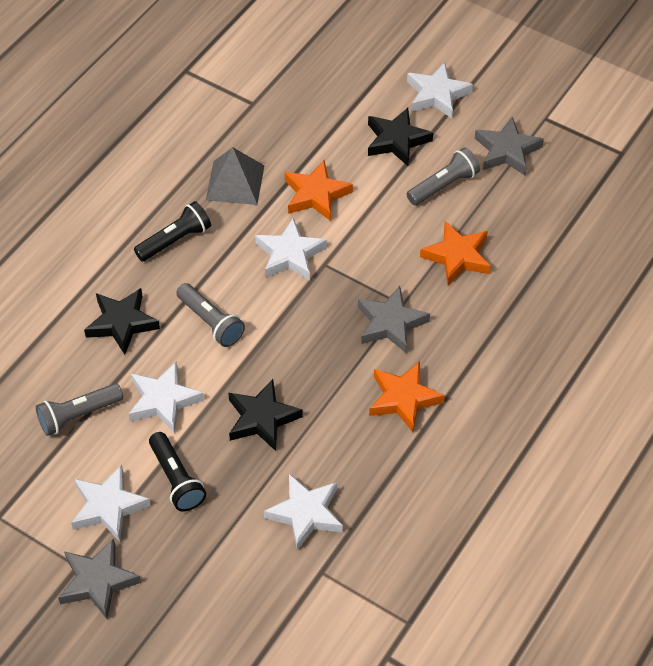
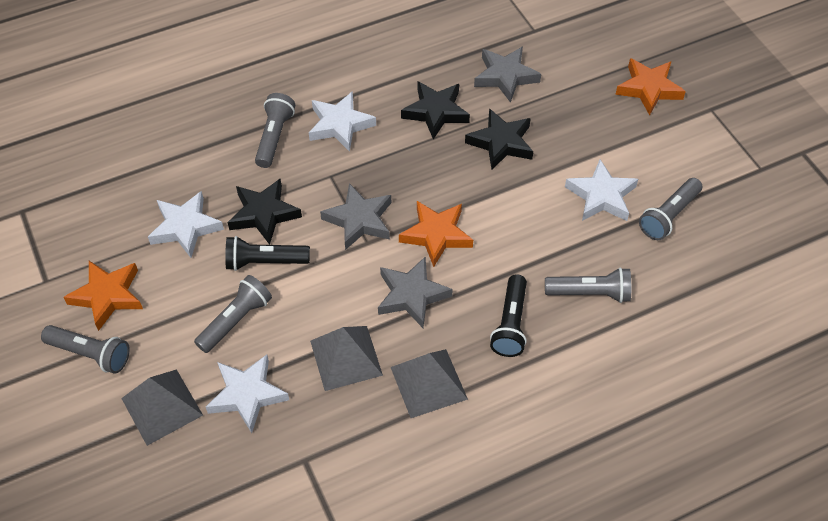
grey flashlight: [36,383,123,436] [176,283,245,347] [407,147,480,205] = 3 -> [41,325,130,374] [194,275,272,353] [255,93,295,168] [545,267,631,303] [639,178,702,240] = 5
grey pyramid: [206,147,264,205] = 1 -> [121,369,203,446] [310,326,383,391] [390,349,468,418] = 3
white star: [71,465,151,542] [129,361,204,433] [255,218,327,280] [264,474,343,551] [407,62,473,119] = 5 -> [148,191,224,258] [206,355,289,433] [309,91,376,152] [565,159,638,221] = 4

